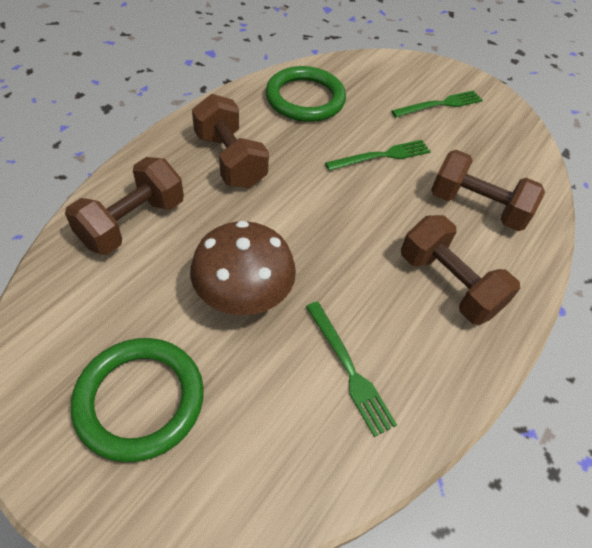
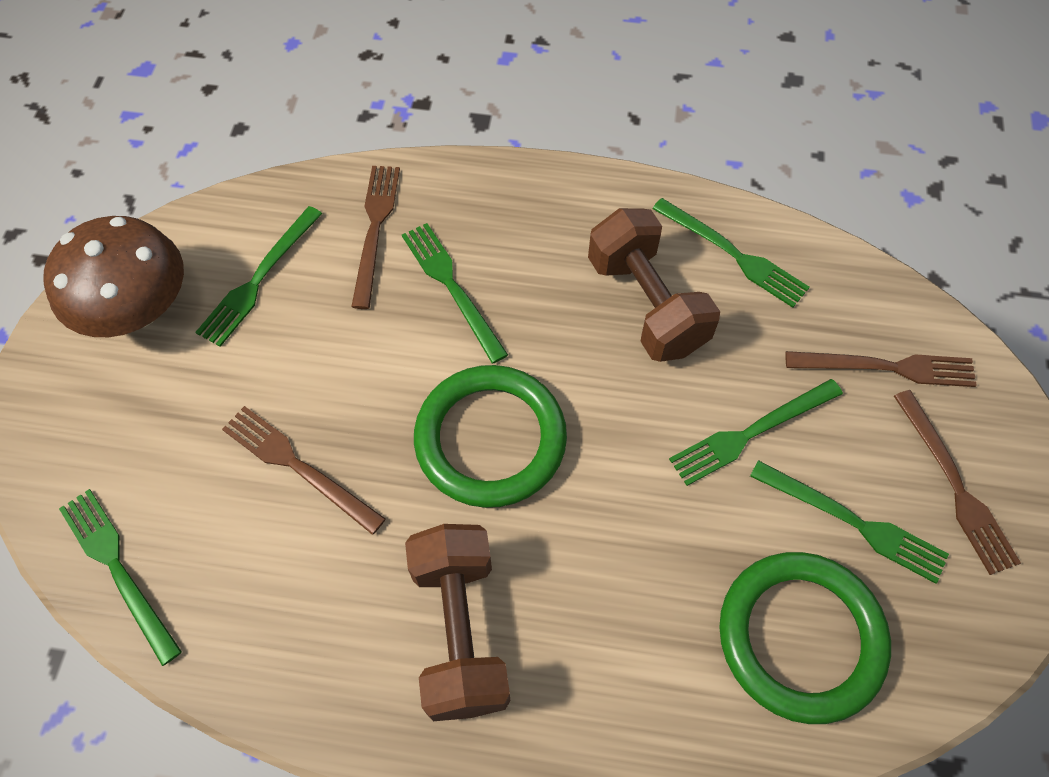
brown dumbbell: [65,157,184,255] [192,94,269,188] [401,215,520,325] [431,150,545,231] = 4 -> [405,524,510,721] [588,208,720,362] = 2
brown fork: none = 0 -> [222,406,386,535] [351,166,400,309] [786,351,977,387] [894,390,1021,575] = 4
green fork: [306,301,397,437] [325,140,431,171] [391,90,483,117] = 3 -> [59,489,182,666] [196,206,322,347] [402,223,508,363] [652,198,810,308] [669,379,843,486] [750,460,949,584] = 6

